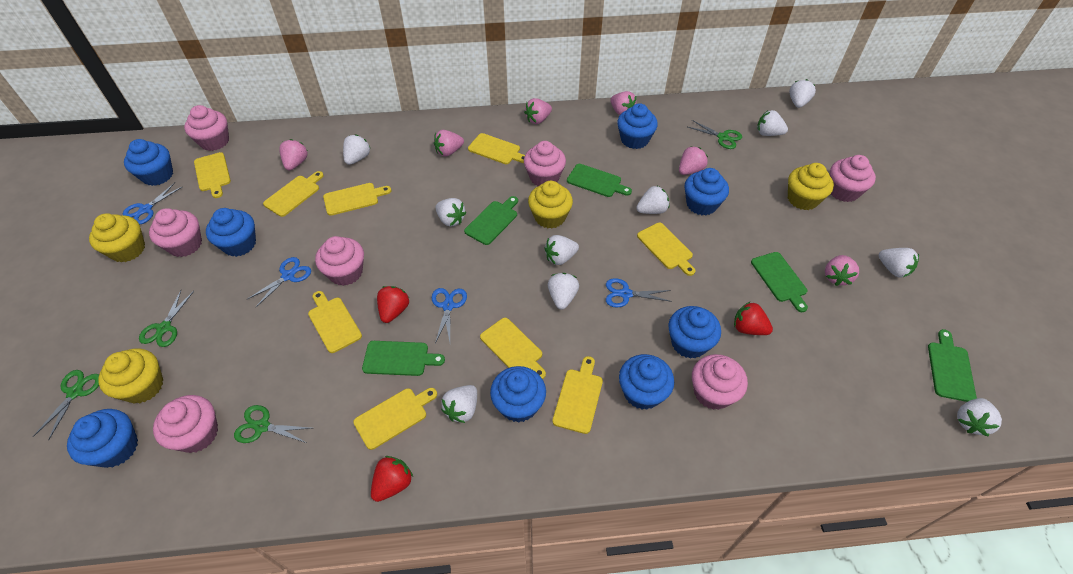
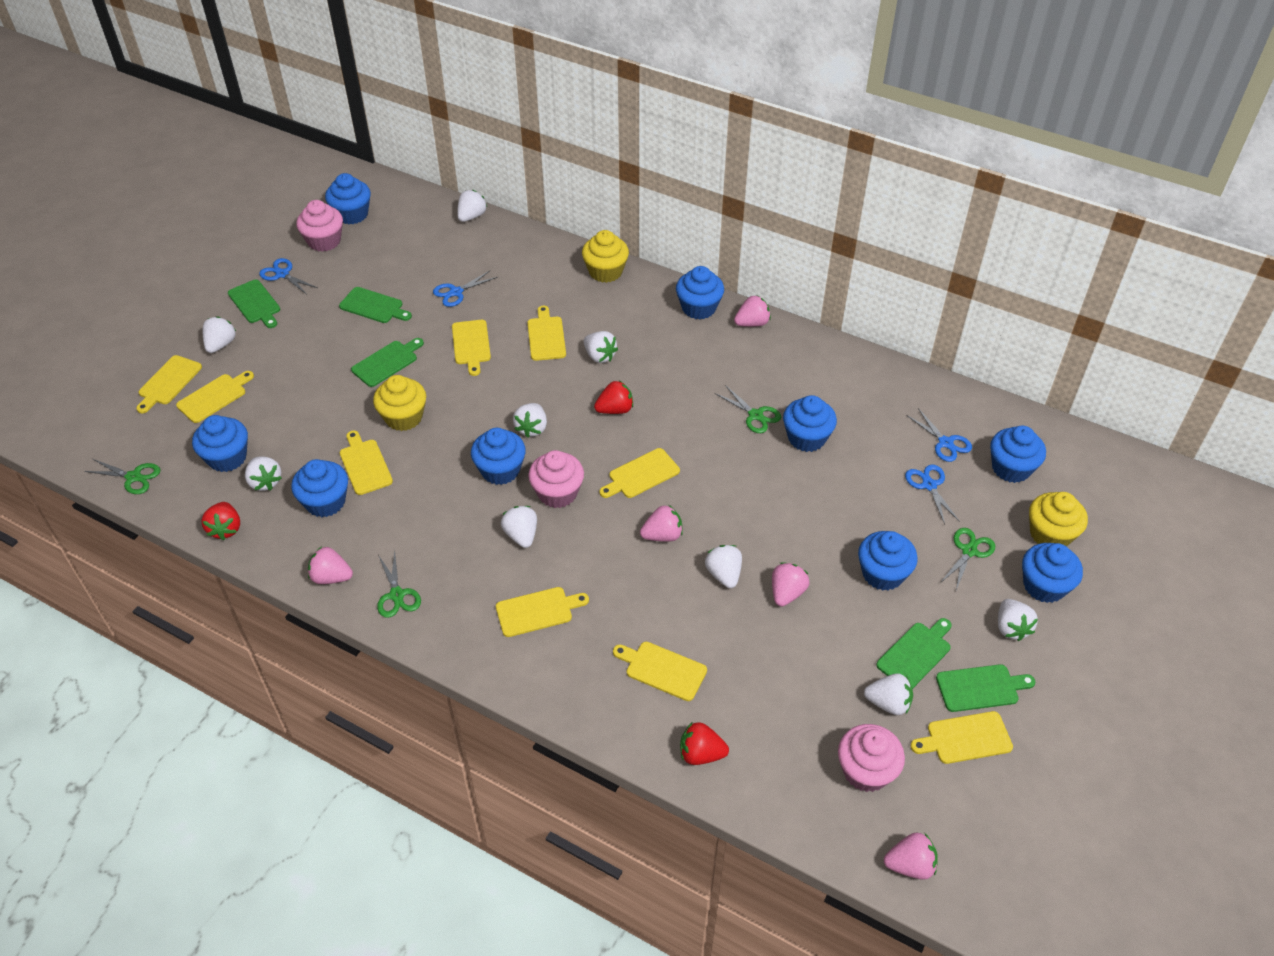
blue cupcake: [67,409,138,468] [124,139,173,186] [206,208,256,257] [490,366,546,423] [617,103,658,149] [619,354,674,410] [668,306,721,359] [685,168,729,216] = 8 -> [192,415,248,472] [291,459,348,517] [325,173,371,224] [471,428,526,485] [676,266,724,320] [783,395,837,452] [858,531,918,590] [990,426,1046,483] [1022,543,1083,603] = 9
pink cupcake: [149,208,202,257] [153,395,218,453] [184,105,229,151] [315,236,364,286] [524,141,566,186] [692,354,748,410] [830,155,876,202] = 7 -> [296,200,343,252] [528,450,584,508] [838,724,905,792] = 3
pink strawberry: [279,139,308,170] [434,130,464,157] [524,98,552,124] [610,91,637,115] [679,146,708,175] [825,255,859,286] = 6 -> [308,547,353,584] [640,505,683,542] [734,295,771,327] [772,562,810,607] [884,832,938,880] = 5
white strawberry: [343,135,370,165] [435,198,466,227] [441,385,477,423] [544,235,579,265] [548,273,579,309] [636,186,669,214] [757,110,788,136] [790,79,816,108] [879,248,919,278] [957,398,1002,436] = 10 -> [203,316,236,353] [245,457,282,491] [457,190,487,222] [501,506,537,548] [513,403,547,438] [583,331,618,363] [705,545,742,588] [864,673,913,715] [998,599,1038,641] = 9
yellow cupcake: [89,213,145,262] [98,348,163,404] [528,181,573,228] [788,163,834,210] = 4 -> [373,375,426,431] [582,230,629,283] [1029,492,1088,546] = 3

